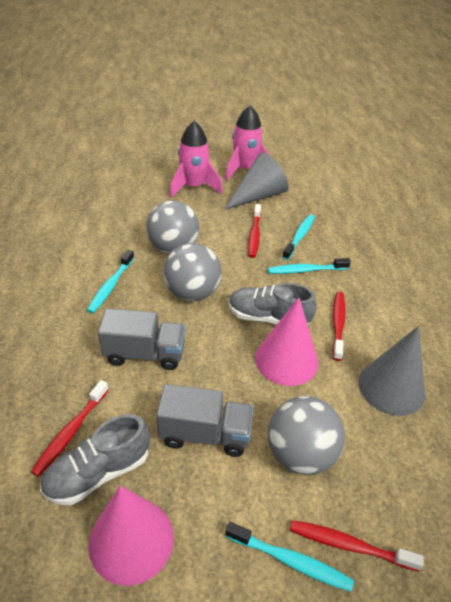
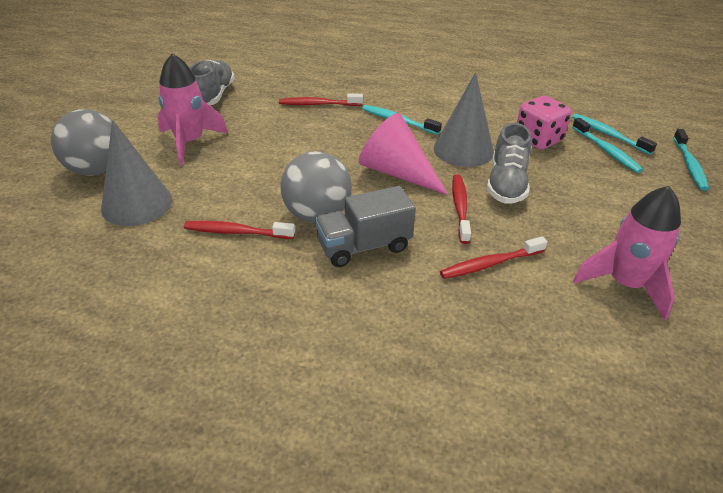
grey ball: [146,201,199,254] [163,243,221,301] [268,396,345,475] = 3 -> [51,109,112,176] [280,151,352,223] = 2
grey truck: [98,308,185,370] [156,384,253,457] = 2 -> [315,186,416,267] = 1
pink cone: [89,485,174,586] [255,297,318,386] = 2 -> [359,113,448,195] = 1
pink dice: none = 0 -> [517,95,571,150] = 1

